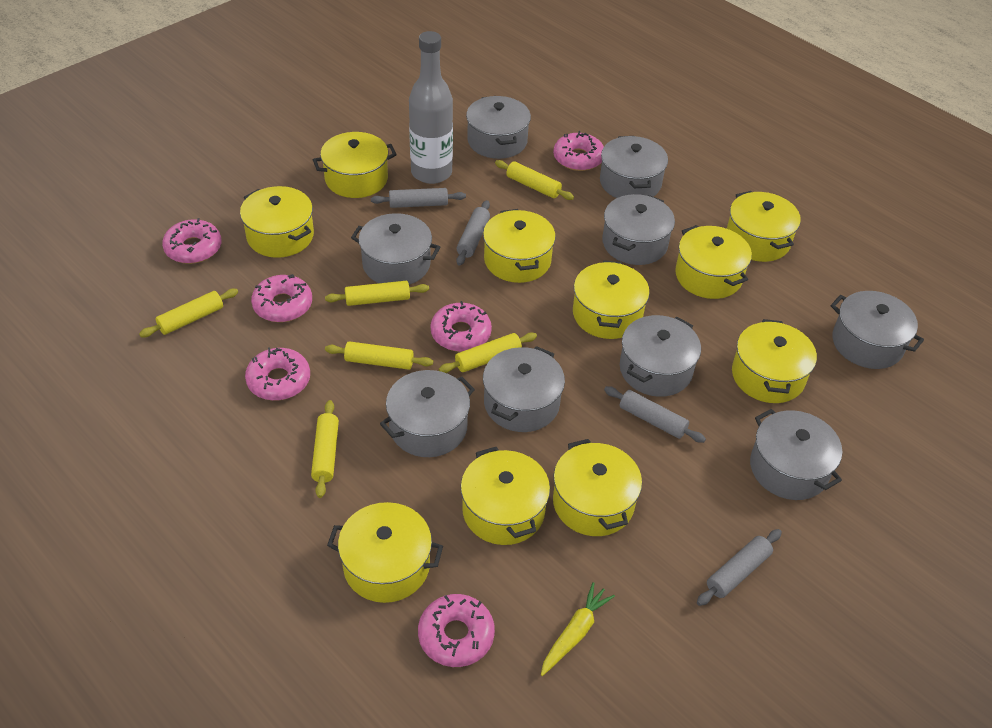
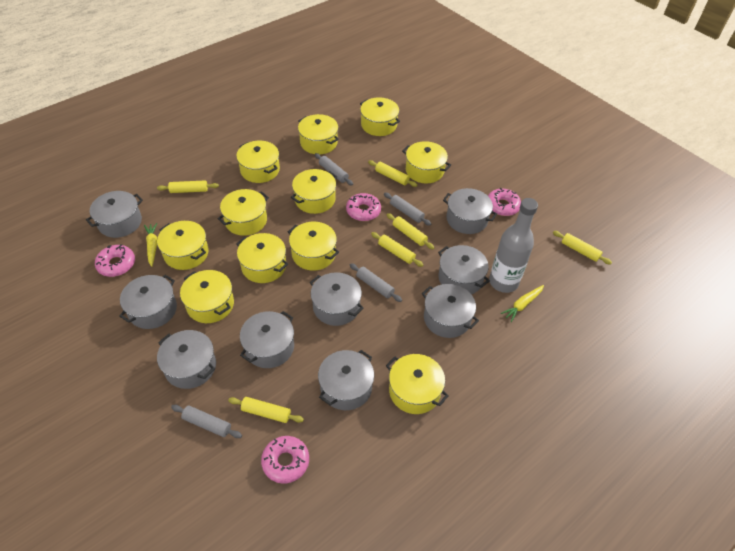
pink donut: [162,218,222,264] [245,347,310,401] [251,274,312,322] [418,594,495,667] [430,301,492,352] [553,131,604,171] = 6 -> [95,244,135,277] [261,436,309,484] [346,193,381,221] [488,188,521,216] = 4
yellow carrot: [541,582,615,676] = 1 -> [144,223,157,267] [501,285,544,322] = 2
yellow pot: [240,186,314,258] [313,132,397,198] [327,502,443,603] [461,447,550,545] [483,209,556,283] [553,439,642,536] [573,260,650,339] [675,225,752,299] [727,191,801,262] [732,319,817,403] = 10 -> [157,221,209,270] [180,270,234,323] [218,189,269,236] [236,141,280,183] [236,233,288,283] [288,222,339,271] [291,169,337,214] [298,114,339,154] [360,97,400,136] [386,354,449,414] [402,141,451,183] = 11

